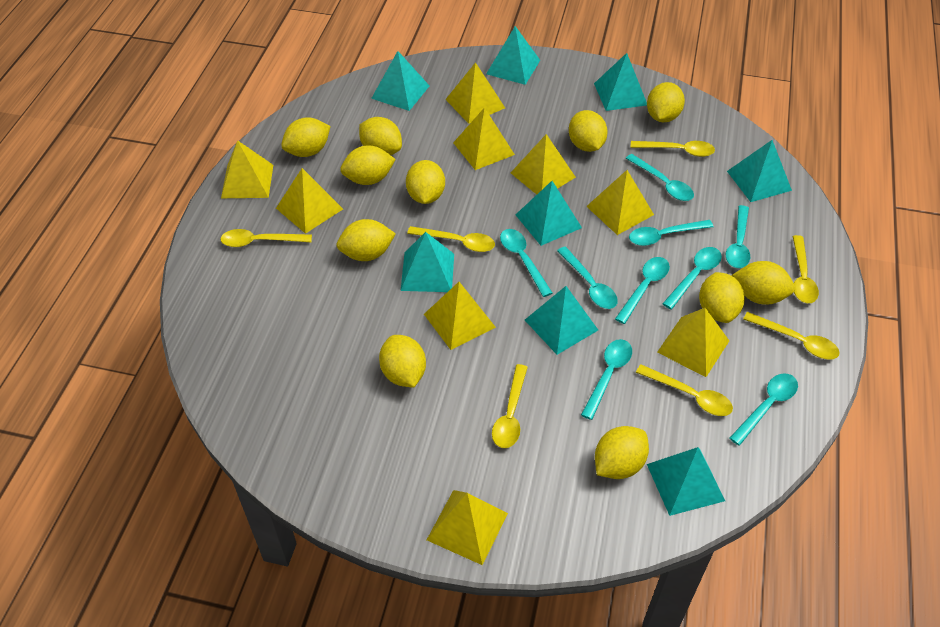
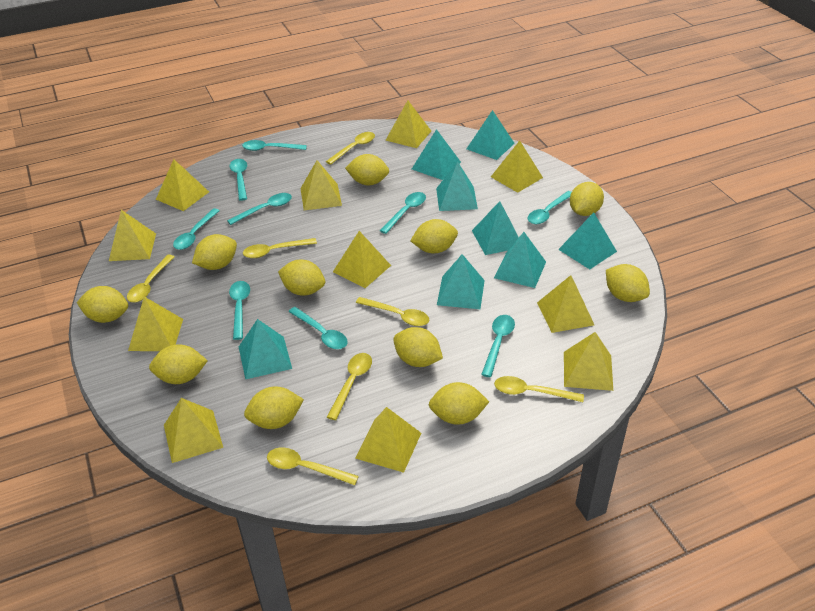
yellow pyramid: [221,140,273,198] [276,168,343,234] [424,282,496,350] [427,490,508,565] [445,62,505,124] [453,107,515,170] [511,134,576,195] [586,170,654,235] [657,308,729,377] = 9 -> [109,210,156,261] [128,297,183,351] [156,159,209,211] [164,398,223,463] [300,161,342,210] [333,231,391,288] [355,407,421,473] [386,100,431,148] [491,141,543,193] [537,275,594,333] [564,332,613,391] = 11

